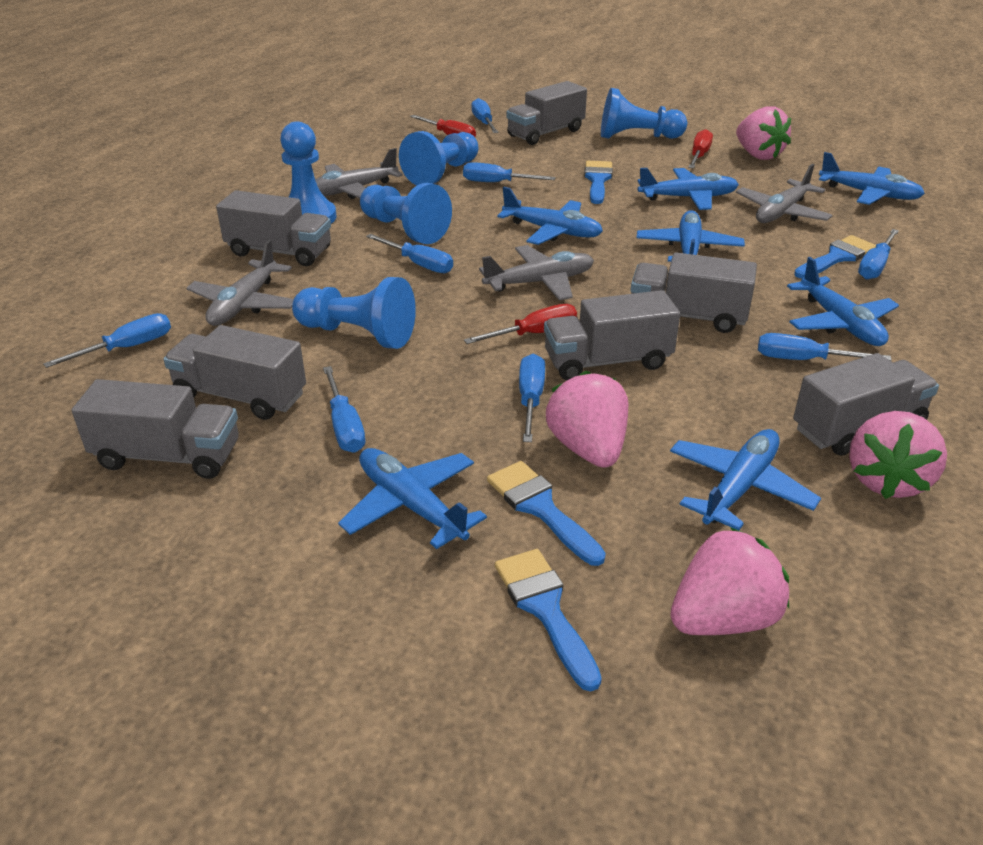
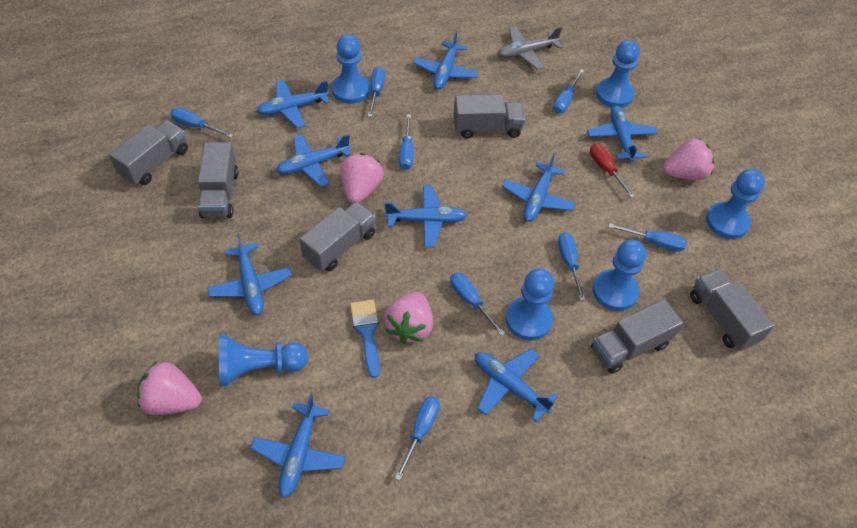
blue brush: [487,461,606,566] [495,549,602,691] [584,161,613,204] [794,235,876,278] = 4 -> [350,300,380,378] = 1
blue pawn: [280,121,337,224] [292,277,416,349] [360,183,452,244] [399,131,478,185] [601,88,687,139] = 5 -> [219,335,308,386] [332,35,370,104] [506,268,554,340] [593,240,646,311] [596,40,640,108] [706,169,765,239] = 6
blue plane: [338,448,487,549] [497,187,603,245] [636,210,745,262] [638,168,739,210] [670,429,821,530] [787,257,899,346] [819,152,925,205] = 7 -> [207,234,292,315] [250,394,346,498] [256,80,330,128] [276,134,351,187] [385,186,467,247] [413,31,479,90] [475,348,558,422] [502,153,576,222] [587,105,658,162] = 9
grey plane: [187,240,294,326] [315,148,403,199] [479,245,594,300] [736,164,833,223] = 4 -> [497,27,563,70] = 1
grey truck: [72,379,239,479] [163,325,306,420] [216,190,331,266] [506,81,587,145] [544,290,680,380] [630,252,757,333] [793,353,939,456] = 7 -> [109,120,188,186] [197,142,239,218] [299,202,376,271] [454,95,525,139] [591,300,683,374] [690,269,775,351] = 6
red screwdriver: [410,115,476,137] [464,304,577,344] [688,129,713,168] = 3 -> [590,144,635,198] = 1

